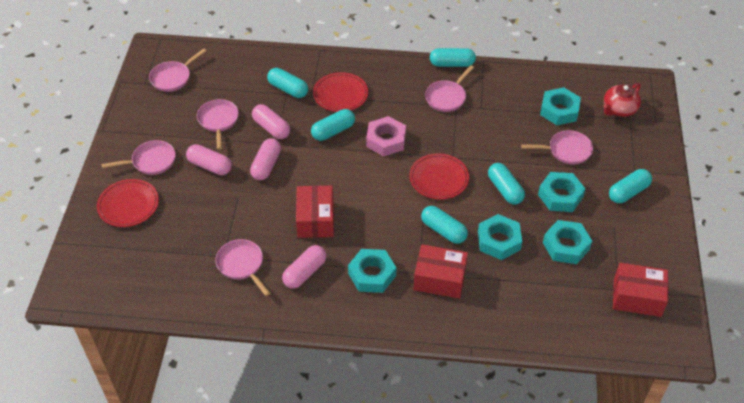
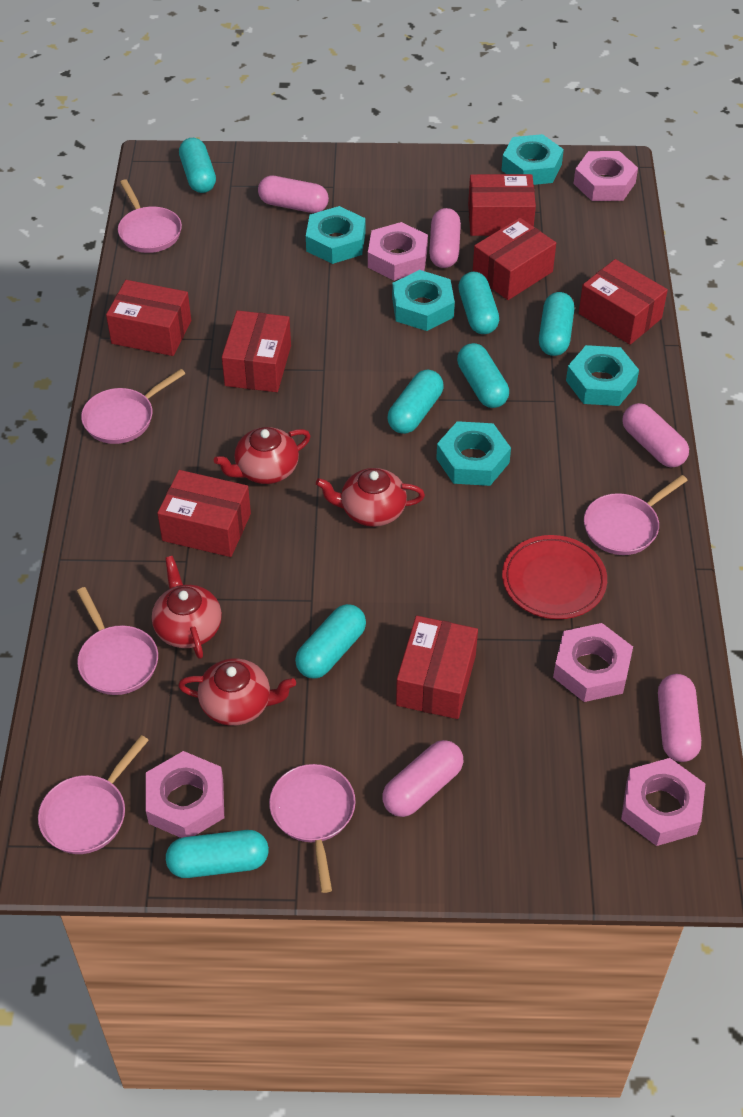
pink capsule: [186,144,232,175] [250,138,281,180] [252,104,290,139] [282,245,326,289] = 4 -> [258,176,329,213] [382,740,463,817] [429,208,461,268] [622,403,689,468] [658,674,701,762] = 5
pink nut: [366,116,406,156] = 1 -> [146,751,224,838] [368,222,428,281] [553,623,633,702] [574,151,638,201] [621,758,705,846] = 5
red box: [296,185,334,238] [414,244,468,299] [613,263,669,317] = 3 -> [106,280,191,356] [157,470,251,557] [222,310,291,392] [396,616,478,719] [468,174,536,236] [473,218,556,300] [579,259,668,345] = 7
red plate: [97,179,159,227] [313,72,368,112] [409,153,469,200] = 3 -> [502,535,607,619] = 1
red teapot: [603,83,641,117] = 1 -> [152,556,222,659] [178,658,296,726] [214,427,311,484] [316,468,425,527] = 4
turquoise capsule: [267,68,308,98] [311,109,355,141] [421,206,468,244] [430,48,476,67] [488,163,525,205] [609,169,652,203] = 6 -> [166,830,269,878] [179,138,216,193] [295,604,366,679] [388,370,443,434] [457,343,509,408] [458,272,499,334] [539,292,574,356] = 7

